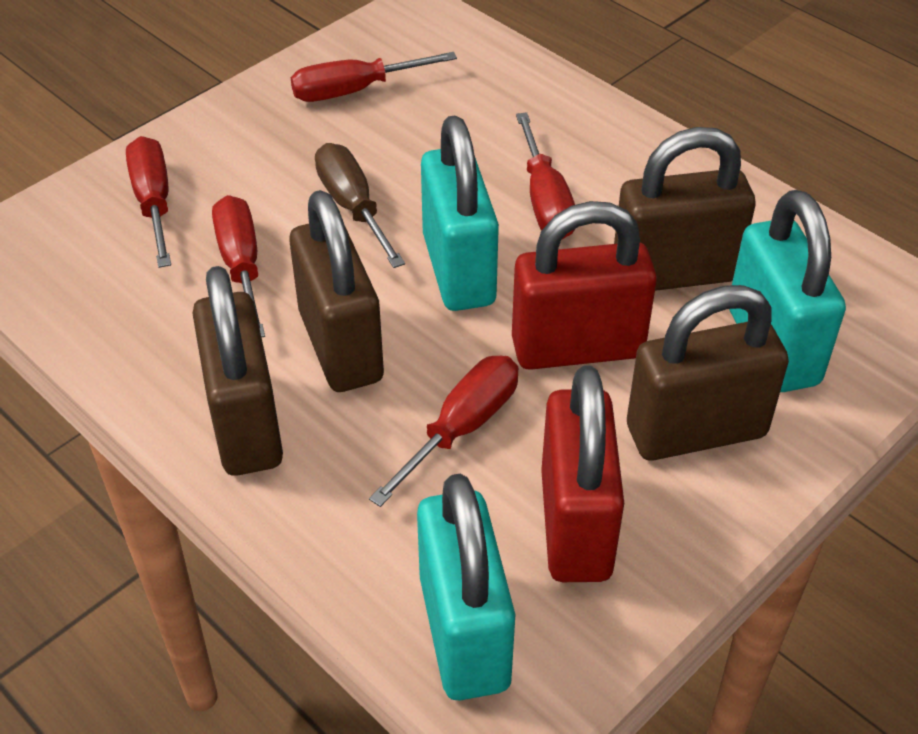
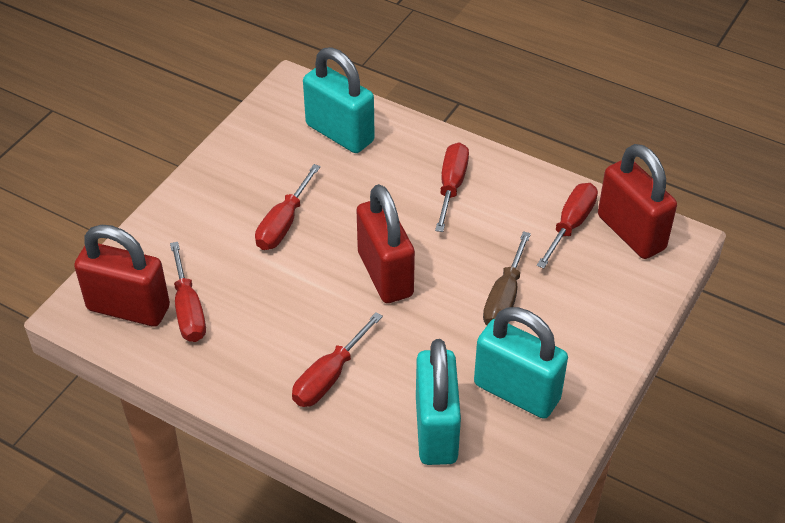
brown padlock: [192,266,283,476] [289,190,384,392] [614,127,756,291] [627,285,789,460] = 4 -> none = 0
red padlock: [512,201,657,370] [541,366,624,582] = 2 -> [74,225,170,327] [356,184,415,303] [598,144,677,259] = 3

